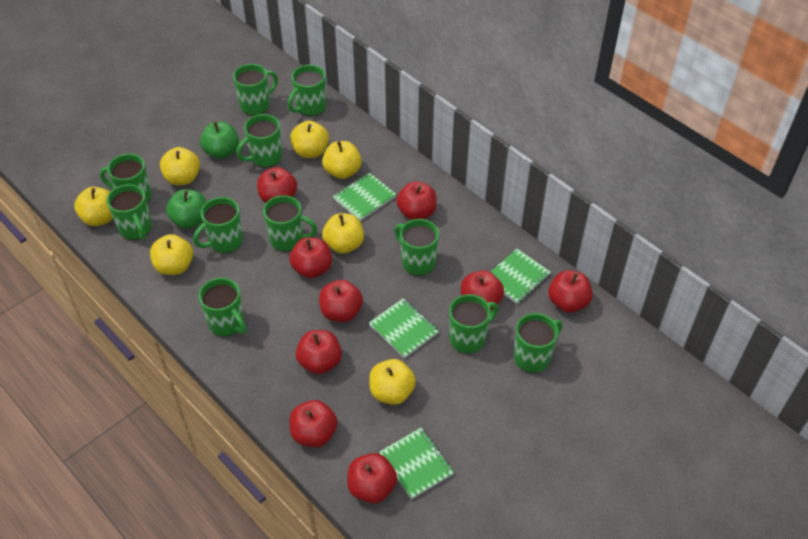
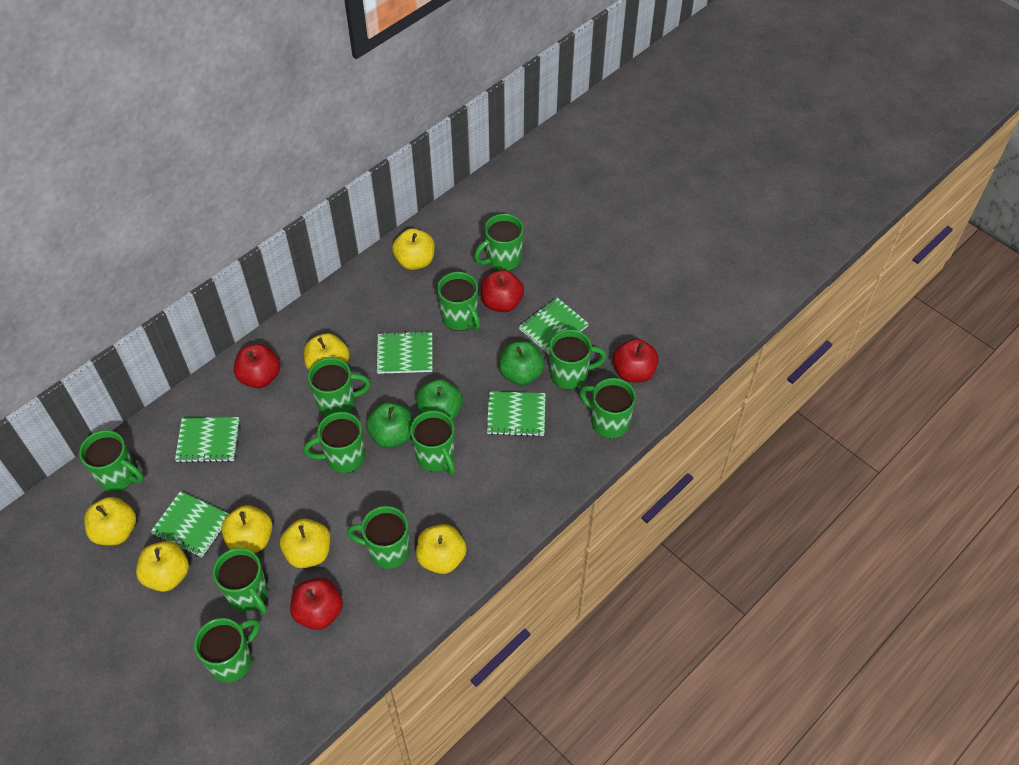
green apple: [166,189,206,229] [200,121,239,159] = 2 -> [366,402,413,448] [416,379,463,421] [499,341,544,385] = 3
green notebook: [333,172,397,221] [369,299,439,358] [379,428,454,499] [491,249,551,304] = 4 -> [151,491,229,558] [175,417,239,463] [377,331,433,374] [487,391,546,437] [518,297,589,355] = 5
red apple: [257,167,297,203] [289,237,332,278] [289,400,337,447] [296,330,342,374] [319,280,363,322] [347,453,397,503] [396,181,437,220] [461,270,504,311] [548,270,593,313] = 9 -> [234,344,280,388] [290,578,343,630] [481,270,524,312] [613,339,659,382] = 4

